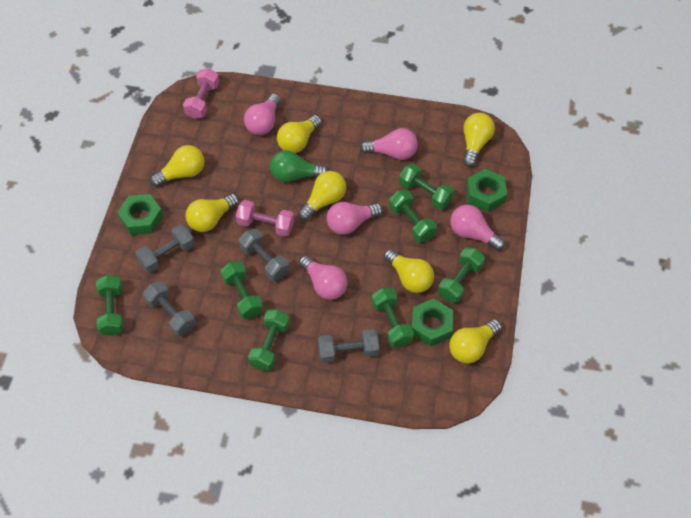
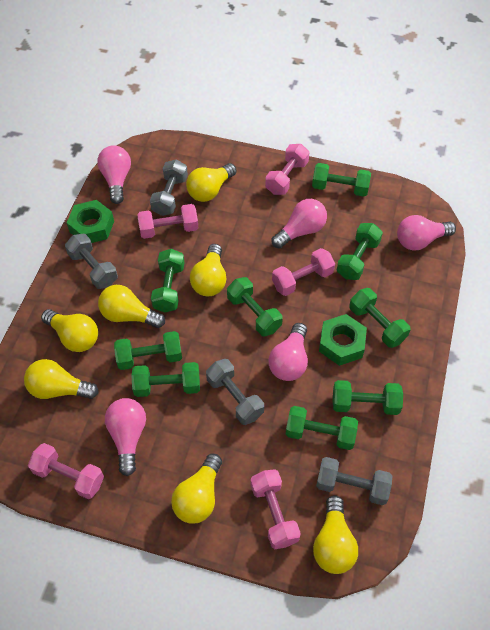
green dumbbell: [96,275,124,336] [221,261,263,319] [248,309,290,371] [372,288,414,348] [389,190,437,243] [399,163,454,210] [438,247,485,303] = 7 -> [114,331,182,370] [131,362,200,397] [151,249,184,312] [227,277,283,336] [286,406,358,450] [312,163,371,197] [333,380,403,415] [337,223,383,280] [349,288,411,348] = 9
green light bulb: [270,150,328,182] = 1 -> none = 0
green nut: [117,194,163,235] [411,298,453,347] [467,169,507,212] = 3 -> [67,200,114,243] [319,314,367,366] = 2
pink dumbbell: [183,68,219,119] [236,200,294,237] = 2 -> [28,443,104,499] [137,204,198,239] [251,469,301,549] [265,144,310,195] [272,248,335,296] = 5

